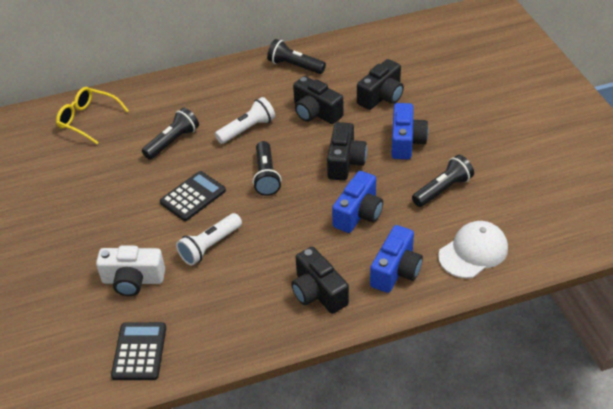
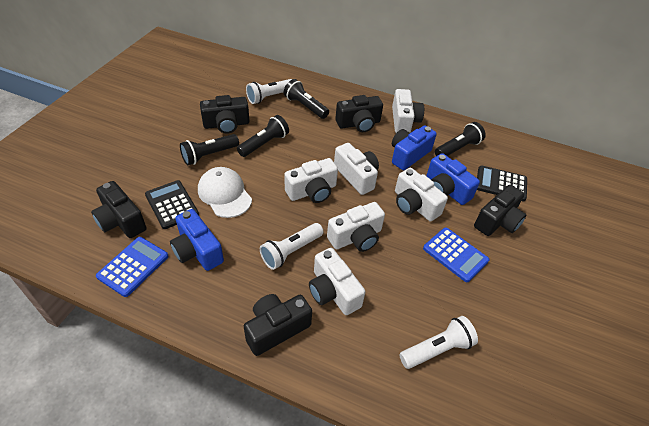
black camera: [291,247,349,314] [293,76,344,124] [327,122,367,181] [357,59,404,110] = 4 -> [91,181,147,238] [200,95,250,134] [244,294,312,356] [335,95,383,132] [474,185,526,236] = 5
blue calculator: none = 0 -> [96,237,169,297] [423,227,489,282] = 2
white camera: [96,246,165,296] = 1 -> [285,158,338,203] [309,248,365,315] [327,202,385,252] [334,143,379,195] [392,89,424,133] [395,168,448,221] = 6
white flashlight: [176,213,242,266] [215,97,275,144] = 2 -> [246,79,292,104] [260,223,324,270] [399,316,478,369] = 3
yellow glasses: [56,87,129,144] = 1 -> none = 0

